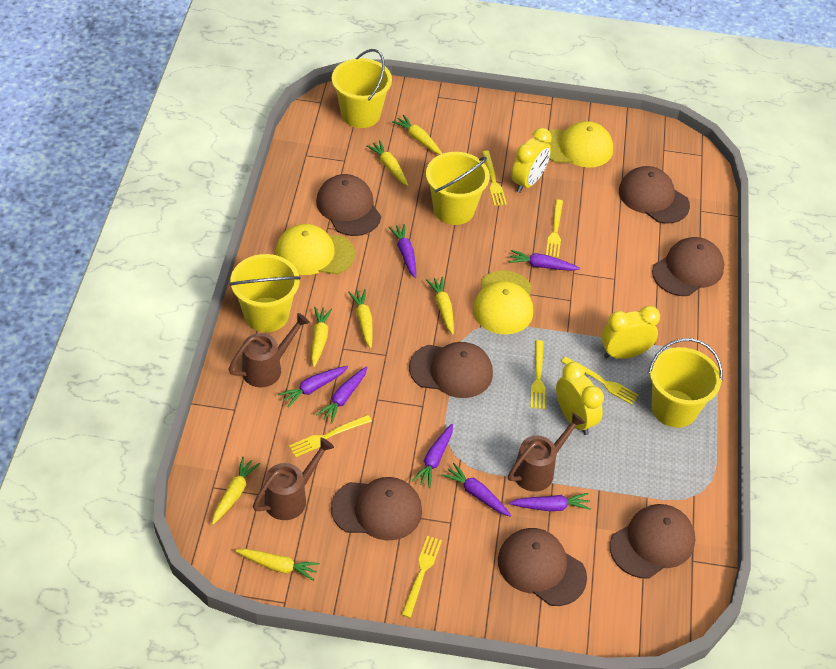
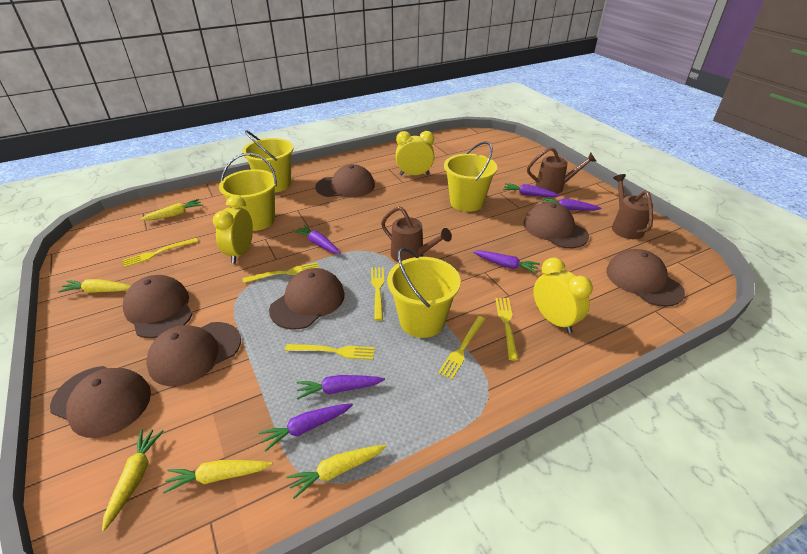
purple carrot: [278,366,348,407] [316,366,367,424] [388,224,416,278] [412,424,453,488] [442,463,511,517] [509,250,580,271] [509,493,591,511] = 7 -> [259,403,353,452] [293,225,341,254] [296,375,385,400] [473,250,540,274] [503,183,560,197] [542,198,602,211] = 6
yellow cap: [276,224,355,275] [473,270,533,334] [548,121,613,168] = 3 -> none = 0
yellow carrot: [212,457,260,524] [235,549,320,581] [311,307,332,367] [348,289,373,348] [366,140,408,186] [392,115,442,155] [426,277,454,335] = 7 -> [58,279,131,293] [102,429,164,531] [140,199,203,220] [163,460,272,493] [286,445,386,499] = 5

